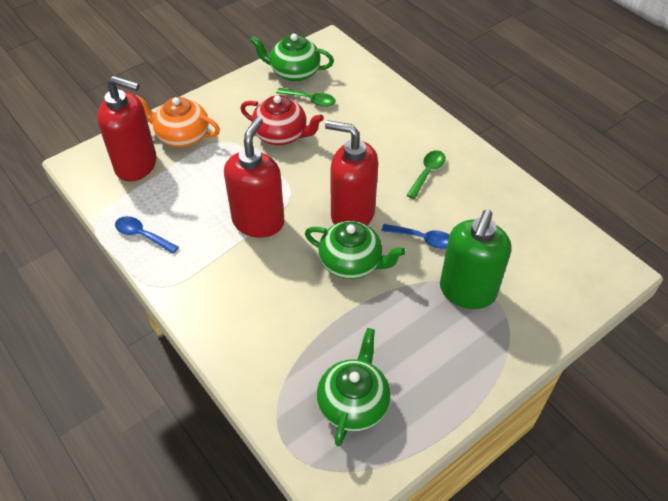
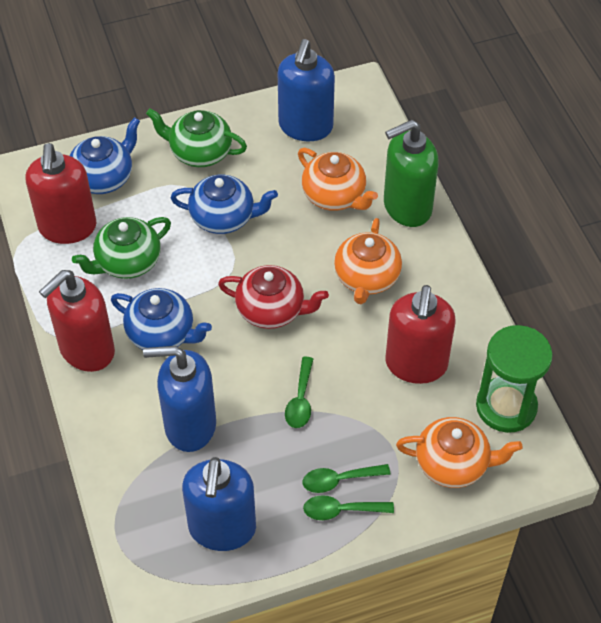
blue soap dispenser: none = 0 -> [143,346,216,452] [182,457,256,551] [278,39,335,141] = 3
blue spoon: [115,216,179,254] [382,224,449,249] = 2 -> none = 0
blue teapot: none = 0 -> [70,117,140,194] [111,288,212,350] [171,175,278,234] = 3
green hourglass: none = 0 -> [476,325,553,433] = 1
green spoon: [276,88,336,107] [407,150,446,199] = 2 -> [285,357,313,428] [303,464,391,493] [303,495,394,520] = 3
green teapot: [250,33,334,82] [305,221,406,279] [317,328,391,447] = 3 -> [72,217,171,279] [146,108,247,167] = 2
orange teapot: [136,95,220,147] = 1 -> [298,148,378,211] [334,218,402,304] [396,417,522,488] = 3

